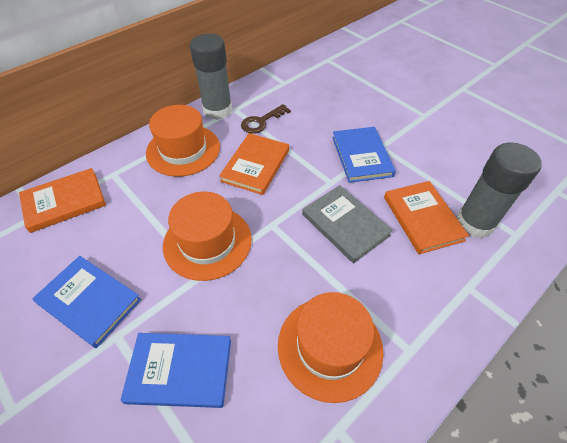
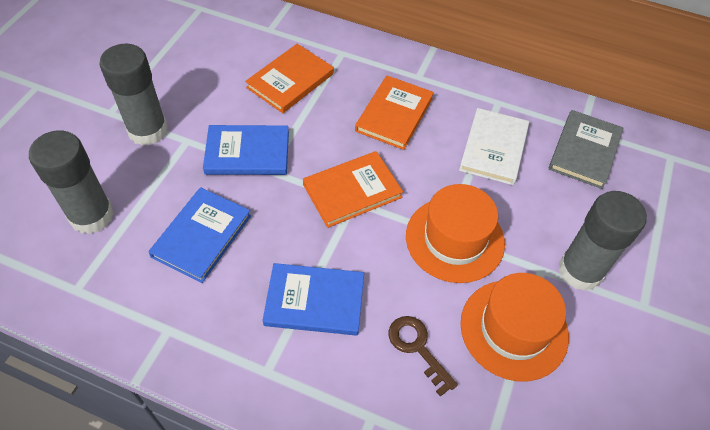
grey glue stick: [190,34,233,120] [456,143,542,238] = 2 -> [29,130,114,234] [100,44,168,146] [559,191,647,291] = 3
orange hat: [146,105,220,177] [163,192,252,281] [278,292,383,403] = 3 -> [406,184,505,283] [460,273,569,381] = 2
white book: none = 0 -> [459,108,529,185] = 1

